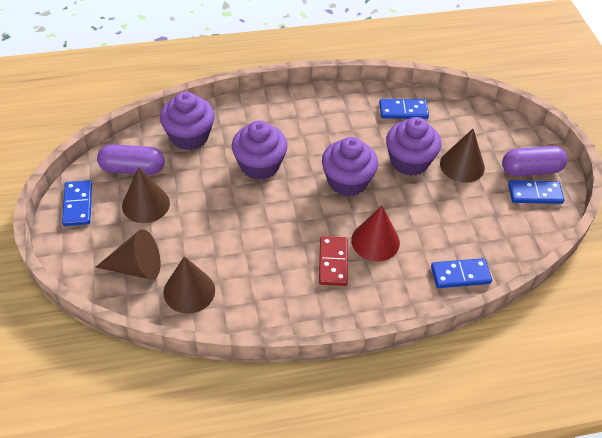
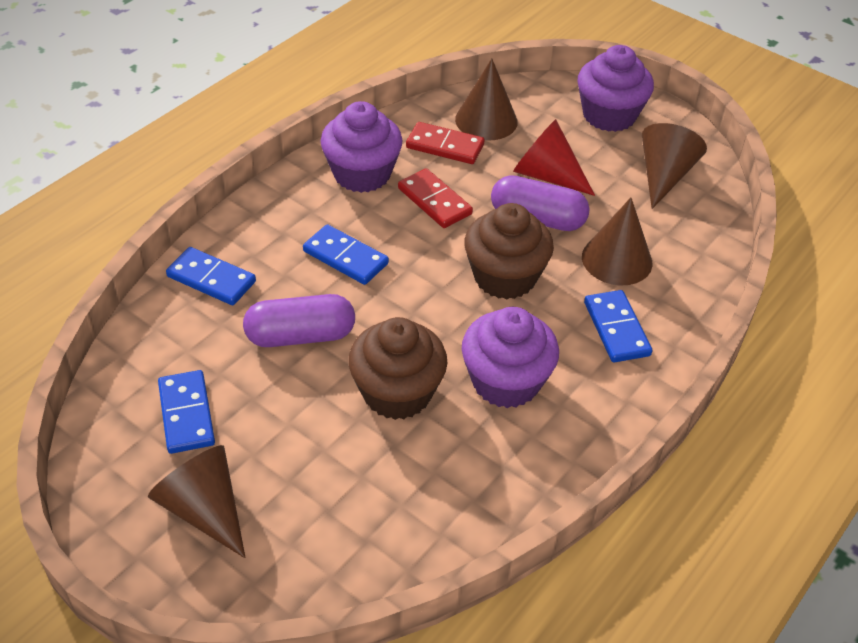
brown cupcake: none = 0 -> [348,317,448,420] [464,203,554,300] = 2
purple cupcake: [160,92,215,150] [232,120,288,180] [322,137,378,197] [386,117,441,176] = 4 -> [320,101,403,193] [462,307,559,408] [578,45,654,132] = 3
red domino: [319,236,348,286] = 1 -> [398,168,473,228] [406,122,485,164] = 2

